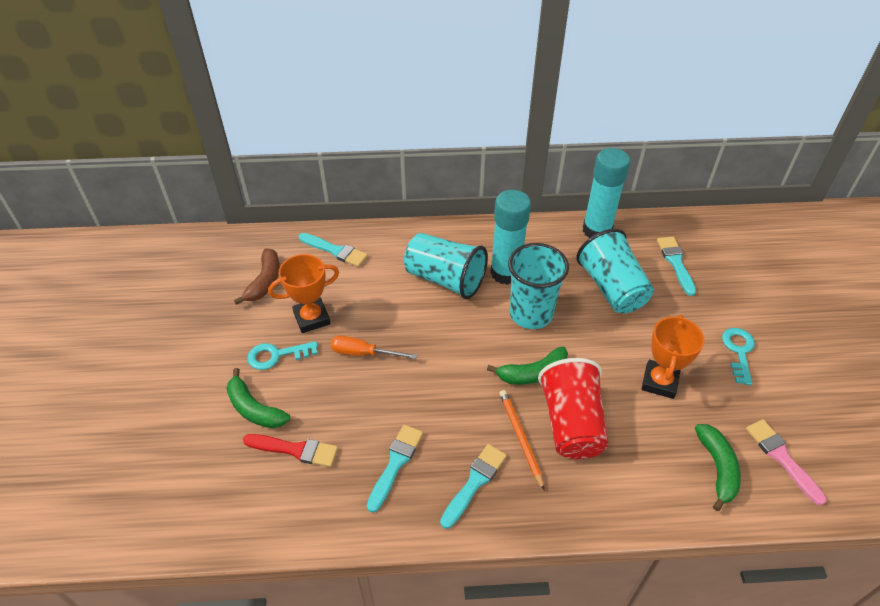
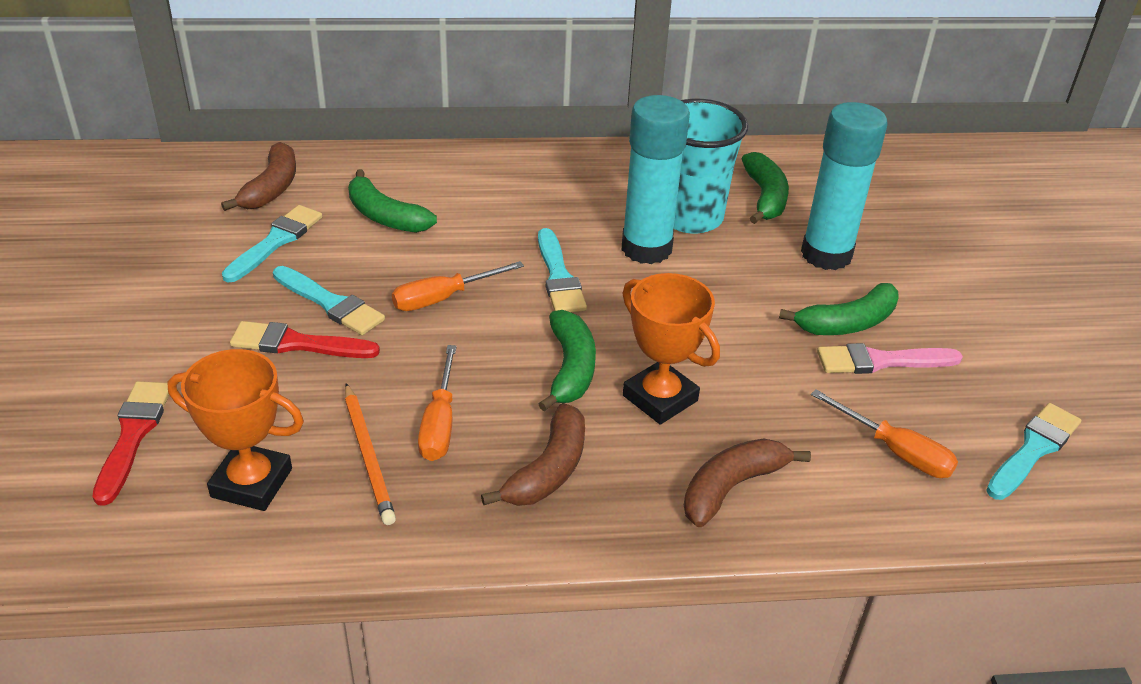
brown banana: [234,248,280,305] = 1 -> [221,142,296,211] [481,403,585,506] [684,439,811,527] = 3
green banana: [226,368,290,428] [487,346,568,385] [695,424,741,511] = 3 -> [348,169,437,233] [539,310,596,411] [742,152,789,224] [779,283,899,335] = 4
orange screwdriver: [330,336,417,359] = 1 -> [392,261,524,311] [418,345,457,461] [811,389,958,478] = 3
red brush: [243,434,338,467] = 1 -> [92,381,169,506] [230,321,380,358] = 2
red cup: [538,358,609,459] = 1 -> none = 0
turquoise cup: [404,233,488,299] [508,243,569,329] [576,229,654,313] = 3 -> [674,99,748,234] = 1
turquoise key: [247,341,318,370] [722,328,755,385] = 2 -> none = 0

